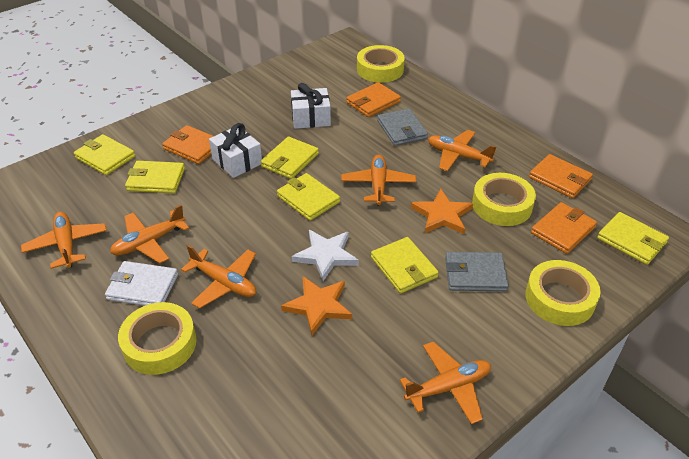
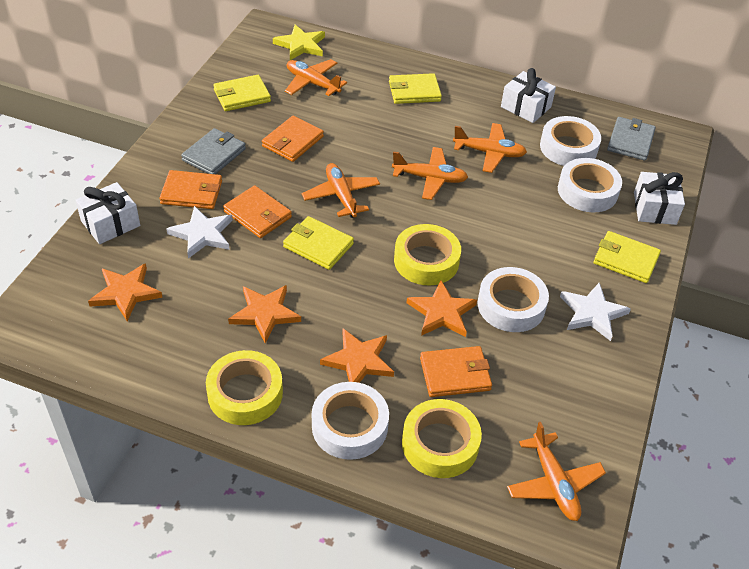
orange plane: [21,212,107,269] [110,205,189,263] [181,245,256,309] [341,154,416,205] [400,341,491,424] [428,130,496,171] = 6 -> [285,59,347,96] [302,163,380,218] [392,147,468,200] [453,123,527,173] [507,422,606,521] = 5
orange star: [281,276,352,335] [411,188,473,234] = 2 -> [88,263,163,321] [228,285,301,343] [320,328,394,383] [407,280,477,337] = 4
white gift: [209,123,262,178] [291,83,331,129] = 2 -> [75,182,140,244] [501,68,556,123] [634,172,685,225] = 3
white star: [292,230,359,281] = 1 -> [166,206,233,259] [560,283,631,341] = 2
white tape: none = 0 -> [312,382,389,460] [477,267,549,332] [540,116,601,166] [558,158,622,212] = 4
white wallet: [105,261,178,306] = 1 -> none = 0
yellow star: none = 0 -> [273,24,325,60] = 1
yellow tape: [118,302,197,375] [357,45,405,83] [472,173,536,226] [525,260,601,326] = 4 -> [206,350,283,425] [394,224,461,285] [402,399,482,478] = 3
yellow wallet: [74,134,135,175] [125,161,185,193] [260,137,319,179] [277,173,340,221] [371,237,439,294] [597,212,669,265] = 6 -> [213,75,271,111] [283,216,354,270] [389,73,442,104] [594,231,661,283] = 4

